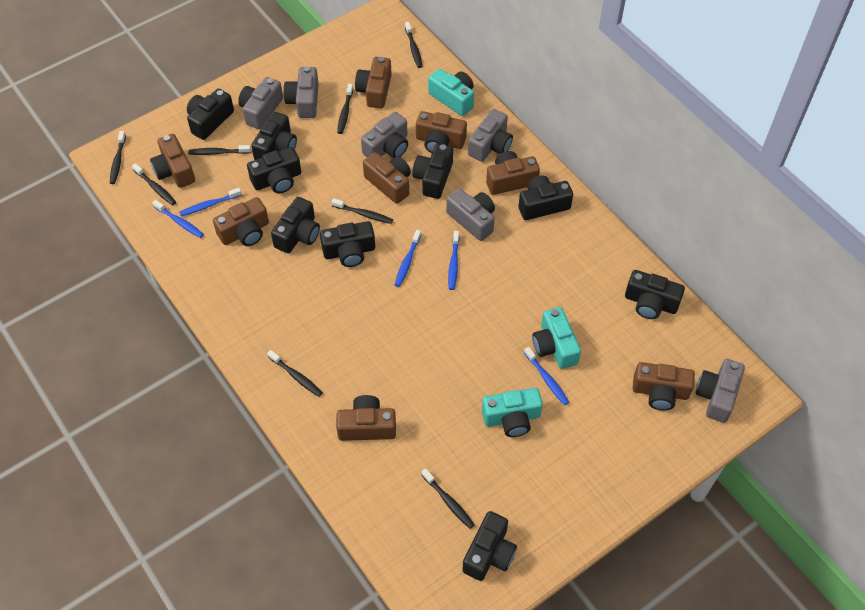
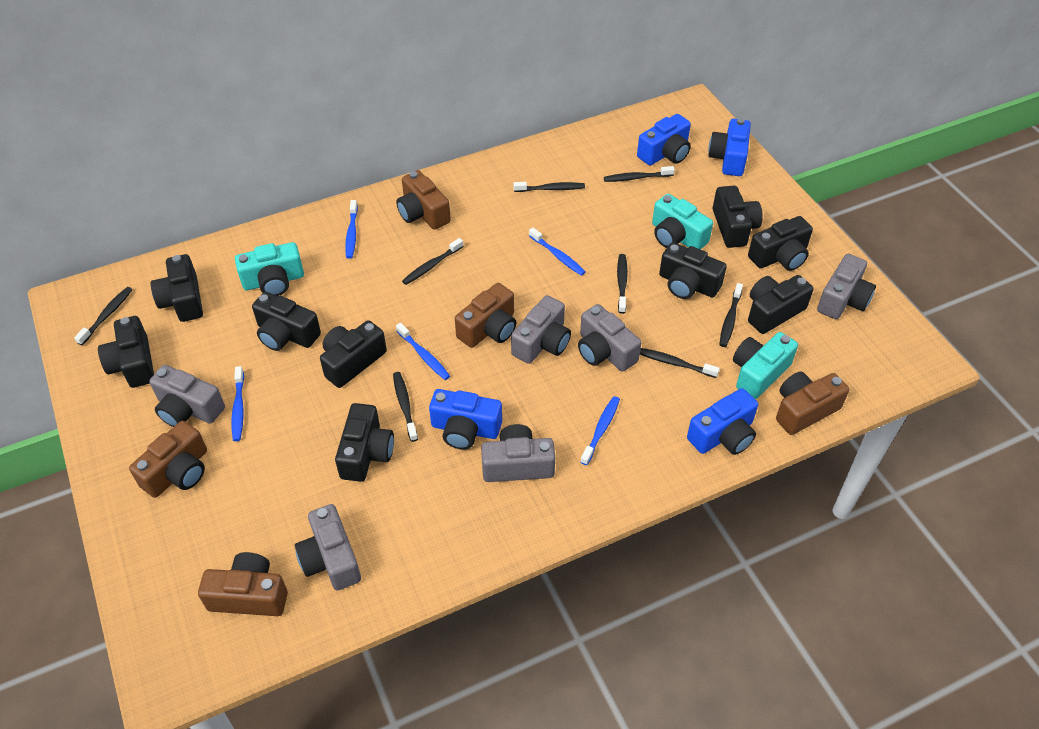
blue camera: none = 0 -> [429,389,502,450] [637,114,691,165] [687,388,758,455] [708,118,751,176] = 4
brown camera: [150,134,195,188] [213,197,269,246] [336,395,396,441] [355,57,392,108] [363,152,411,204] [416,111,467,153] [486,151,540,195] [633,362,695,410] = 8 -> [129,421,207,498] [198,552,288,616] [396,170,451,230] [455,283,516,348] [776,372,849,435] = 5

